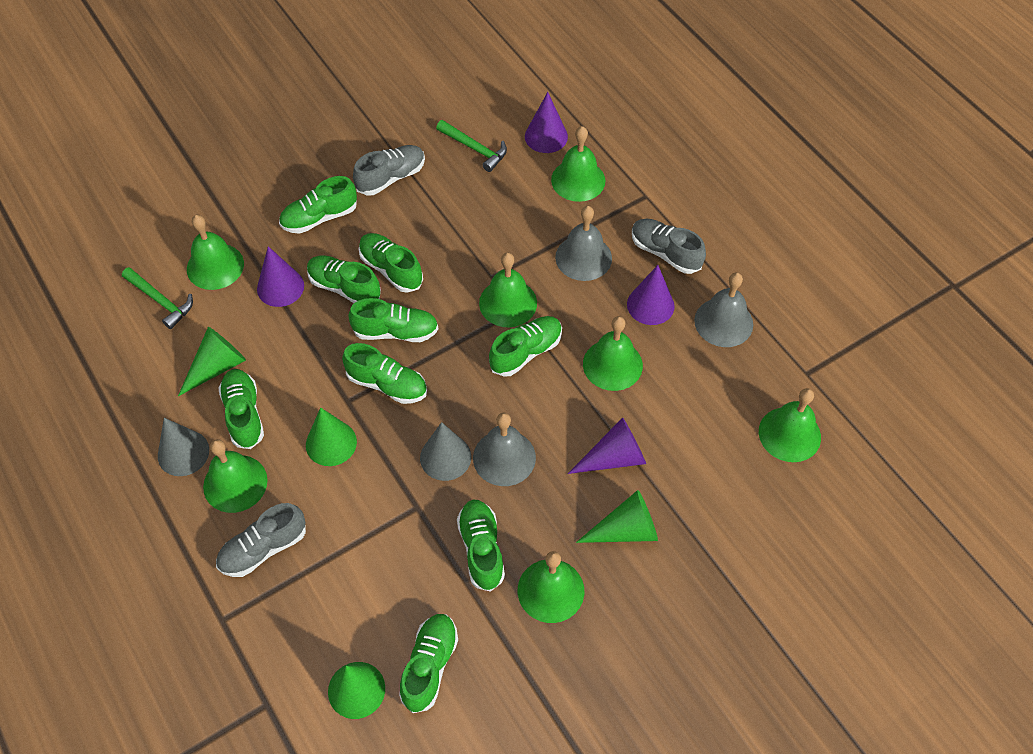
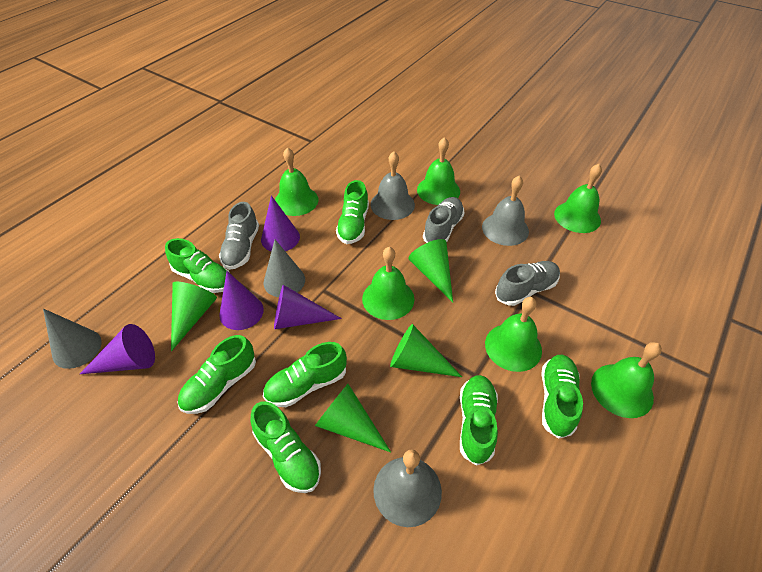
green bell: [187,215,244,290] [203,439,268,513] [479,252,537,327] [518,551,584,623] [551,126,605,202] [583,316,643,391] [759,388,821,462] = 7 -> [275,147,318,216] [362,247,414,320] [417,137,460,205] [485,297,542,372] [554,164,602,233] [591,342,662,418] = 6
green hammer: [122,267,193,329] [436,120,507,172] = 2 -> none = 0
green shoe: [218,369,264,449] [279,176,357,234] [307,255,381,303] [342,343,427,404] [348,298,438,342] [359,233,423,293] [399,614,458,713] [457,500,505,592] [489,316,562,377] = 9 -> [165,238,230,293] [178,335,256,414] [251,401,321,493] [263,342,347,407] [336,180,369,244] [460,375,498,466] [541,355,583,439] = 7

